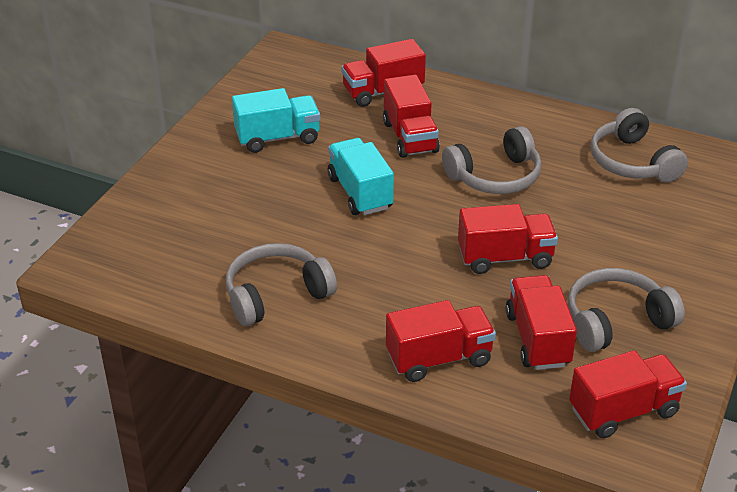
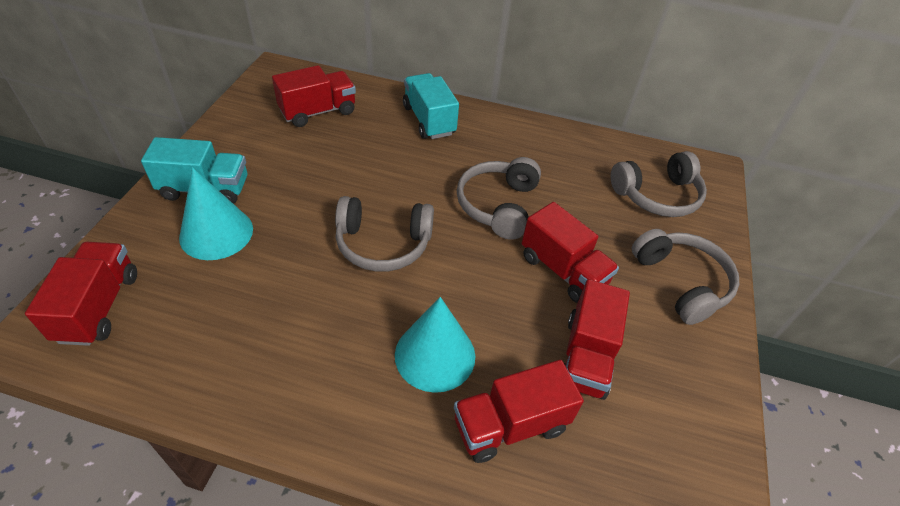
red truck: [341,39,426,107] [383,75,440,158] [386,300,496,382] [458,204,558,274] [506,275,577,370] [569,350,687,438] = 6 -> [25,242,137,346] [272,65,356,127] [454,360,584,463] [522,202,619,303] [564,279,630,400] = 5
turquoise cone: none = 0 -> [179,167,253,260] [395,297,475,393] = 2

